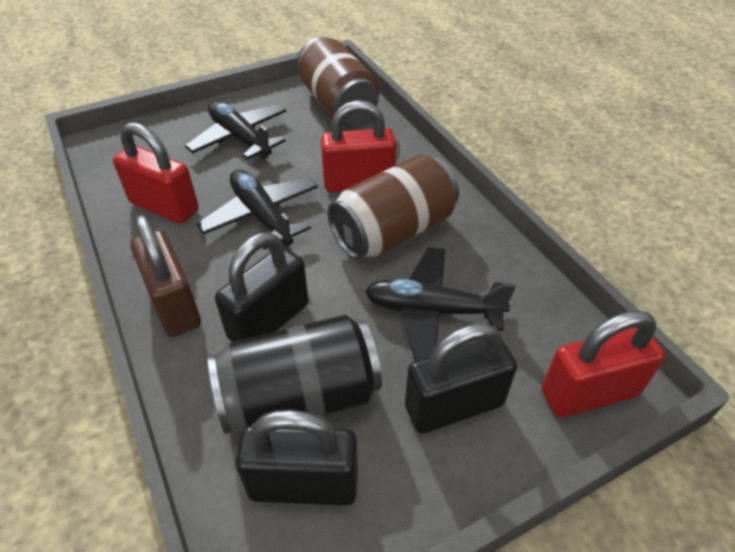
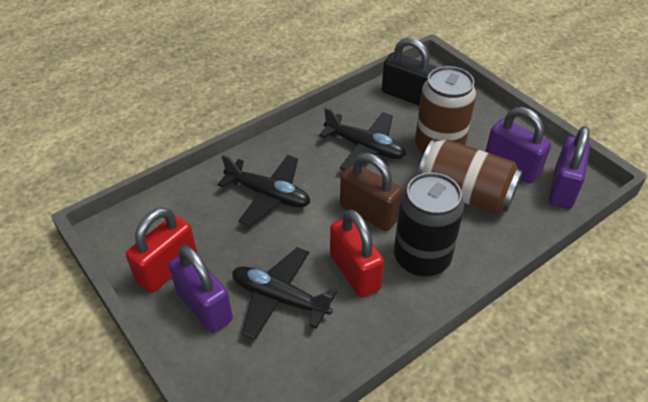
black padlock: [215,232,309,342] [236,410,358,505] [405,323,517,433] = 3 -> [382,37,437,106] = 1
purple padlock: none = 0 -> [169,245,233,333] [485,107,551,184] [549,126,590,209] = 3
red padlock: [113,122,199,224] [321,100,396,192] [542,310,665,417] = 3 -> [126,207,197,293] [330,209,384,298] = 2

